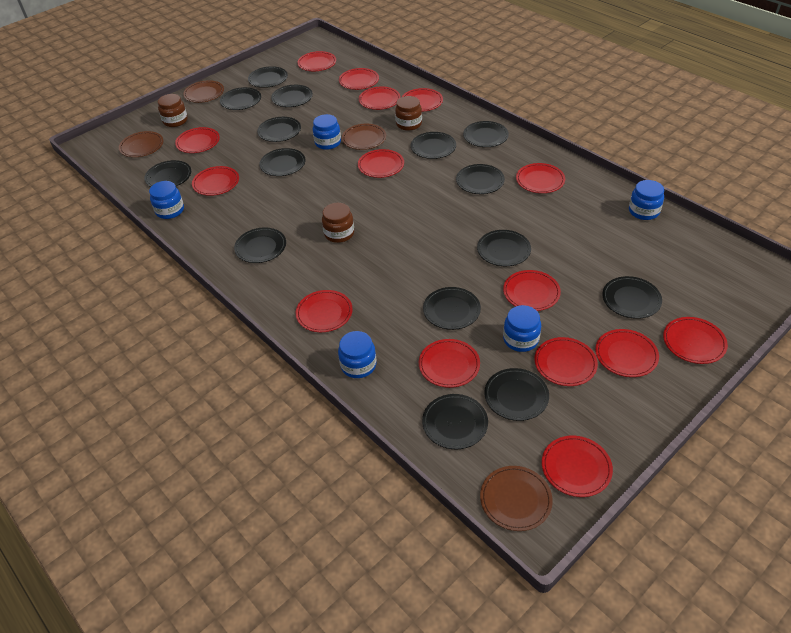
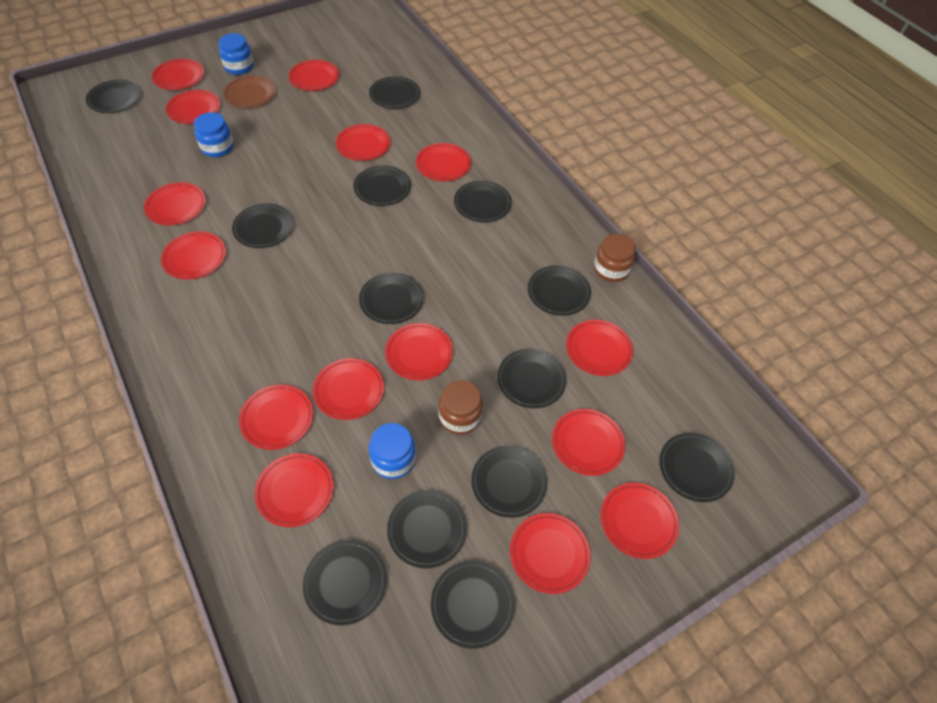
black plate: [144,160,191,187] [220,87,261,110] [234,227,286,263] [248,66,288,88] [257,117,301,142] [259,148,305,176] [271,85,313,107] [411,132,456,159] [422,394,488,449] [423,287,481,330] [456,164,505,194] [463,121,509,147] [477,230,531,266] [484,368,549,421] [602,276,662,319] = 15 -> [86,80,141,113] [232,203,294,248] [303,540,387,626] [354,165,411,206] [359,273,424,324] [369,76,420,109] [387,490,467,568] [431,561,515,649] [454,181,512,222] [471,446,547,518] [497,349,567,408] [528,265,591,316] [659,433,735,502] = 13
blue jar: [149,181,184,219] [313,114,341,150] [338,331,377,378] [503,305,541,352] [629,180,664,220] = 5 -> [194,112,234,157] [219,33,254,75] [369,423,416,479] = 3
brown jar: [158,94,188,127] [322,203,354,243] [395,96,422,131] = 3 -> [438,380,483,435] [594,234,635,282] = 2
brown plate: [119,131,163,157] [183,80,224,103] [342,124,386,150] [480,466,553,531] = 4 -> [223,76,276,108] = 1

